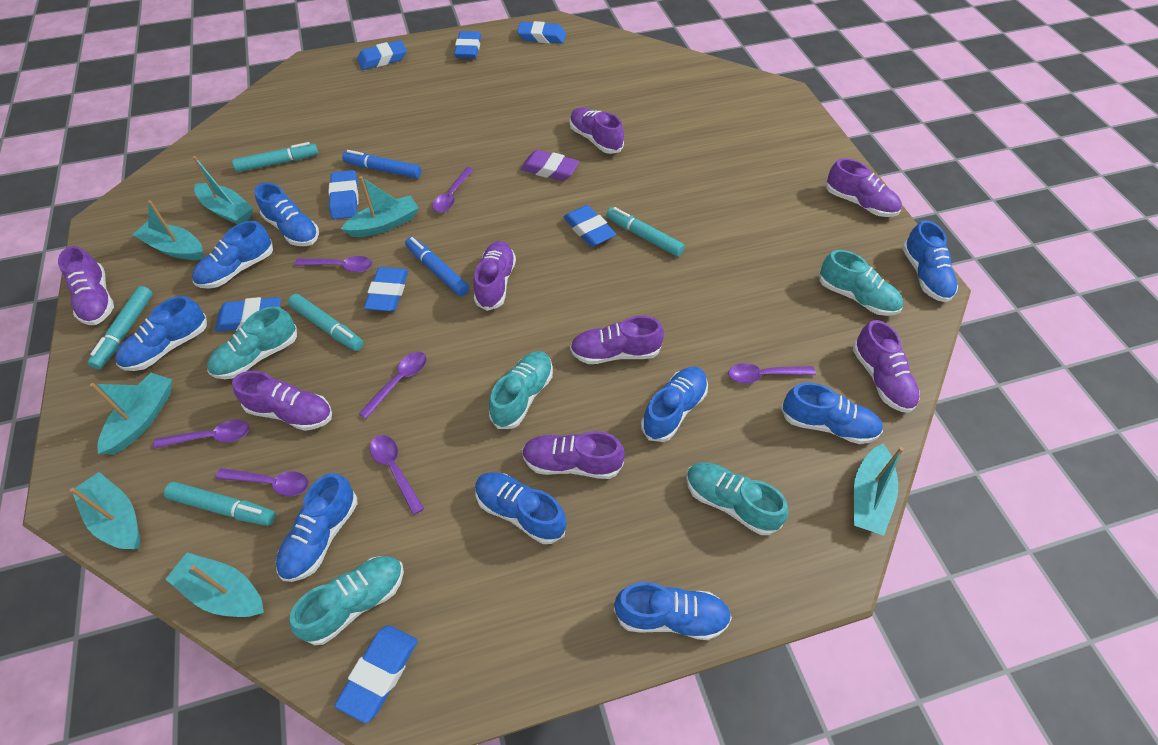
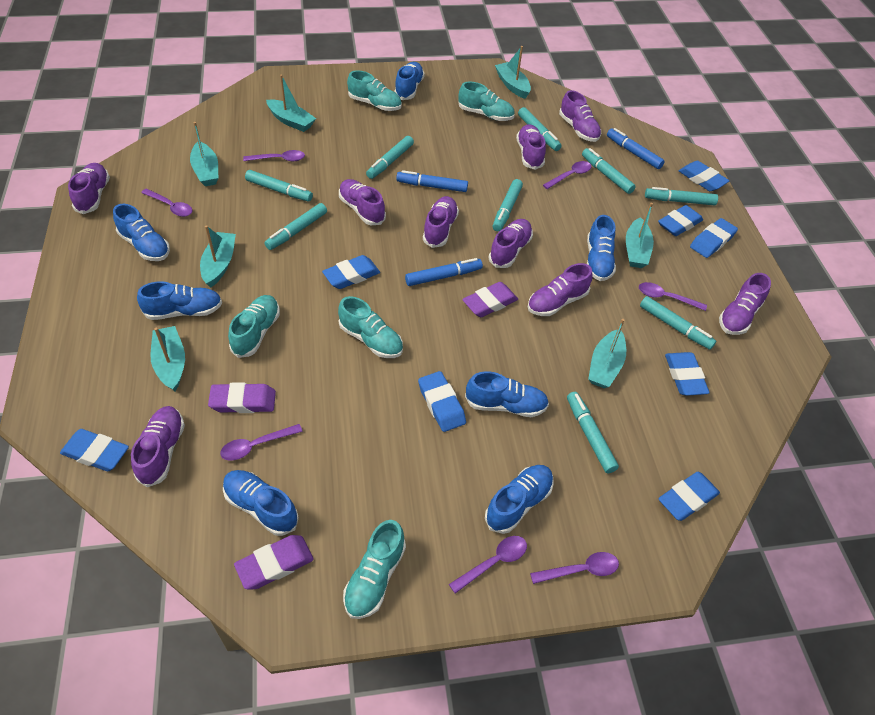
blue marker: [342,150,421,178] [405,237,469,296] = 2 -> [396,170,468,192] [405,258,483,286] [607,128,665,169] = 3
blue shoe: [115,296,207,371] [192,221,273,288] [255,183,319,246] [276,473,357,582] [475,472,566,544] [614,582,732,640] [641,367,708,442] [781,382,883,444] [902,220,958,302] = 9 -> [113,204,170,261] [137,281,222,320] [223,470,299,536] [394,62,425,100] [465,371,549,417] [485,465,554,534] [587,215,616,281] = 7
purple eraser: [521,150,579,181] = 1 -> [208,382,276,413] [234,535,314,589] [462,282,518,317] = 3
purple shoe: [58,246,114,325] [232,371,332,431] [473,241,516,311] [522,431,625,479] [570,108,624,154] [570,316,664,364] [826,158,902,217] [853,320,920,413] = 8 -> [68,163,110,214] [131,406,185,487] [339,179,386,225] [423,196,459,248] [489,219,533,268] [516,124,546,170] [527,263,593,316] [559,90,601,142] [719,273,771,335] = 9
turquoise marker: [88,286,153,369] [164,482,276,526] [232,142,318,172] [288,294,364,351] [606,207,685,257] = 5 -> [245,170,313,202] [264,203,327,250] [366,136,414,179] [493,179,523,231] [518,107,562,151] [567,392,619,473] [582,148,636,194] [640,296,716,350] [645,187,718,205] = 9

